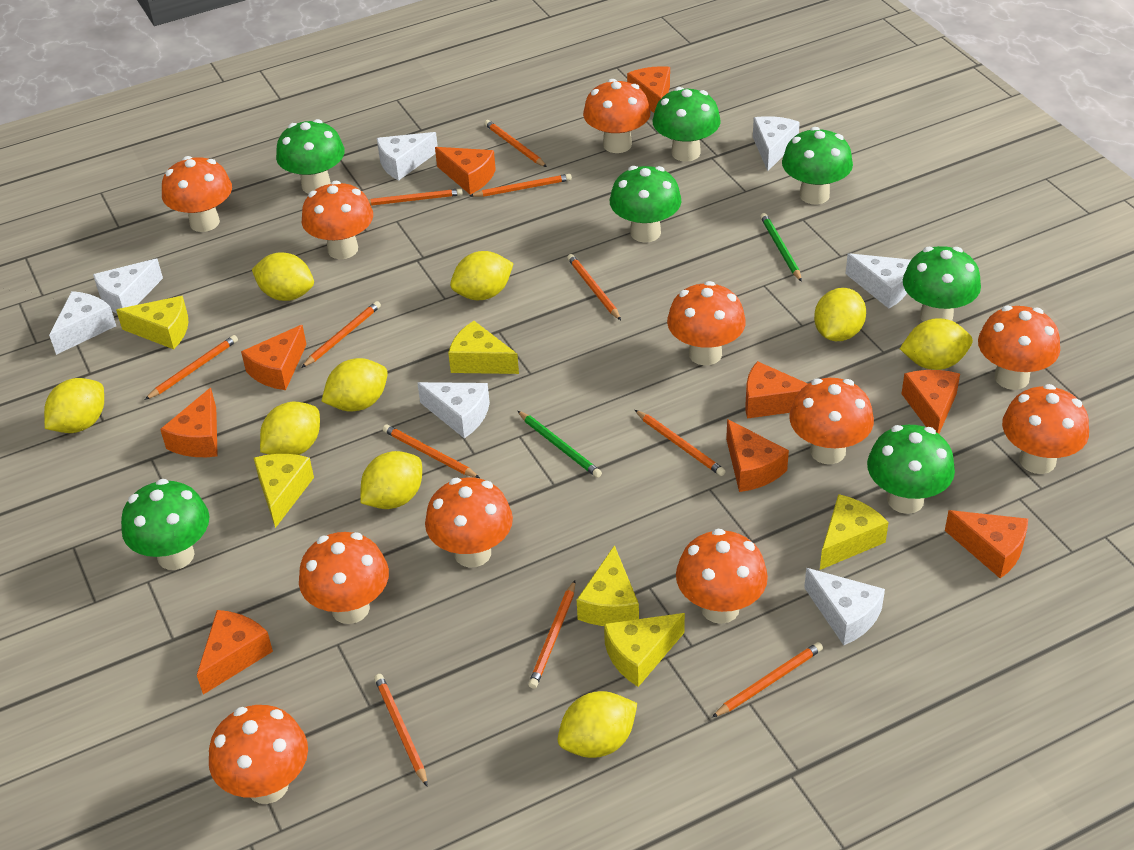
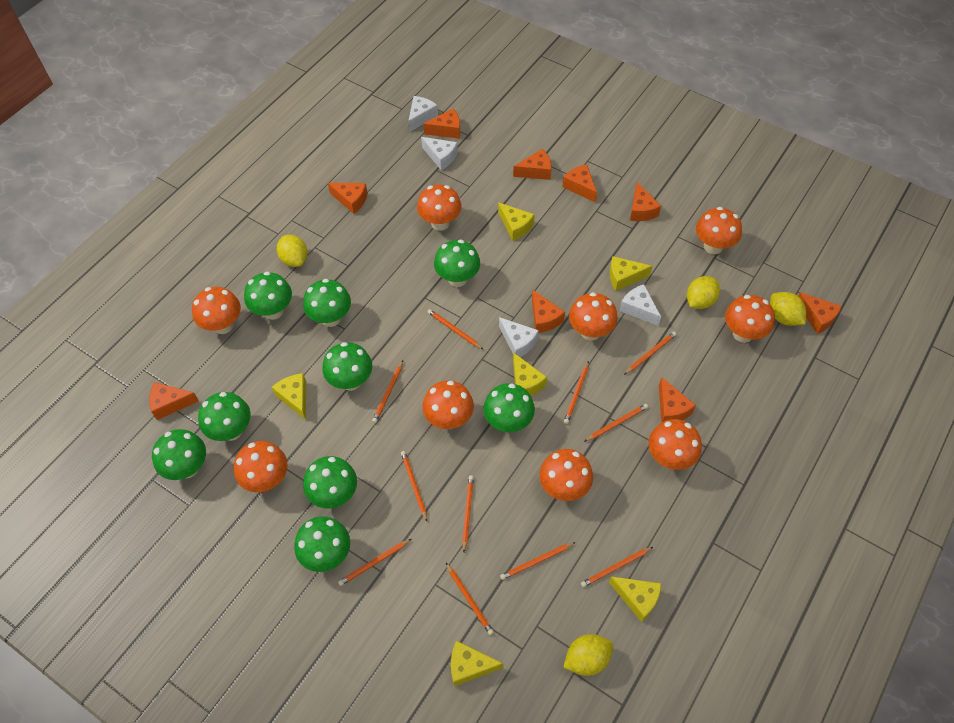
green mushroom: [121,479,209,570] [276,119,345,194] [610,166,682,243] [653,87,721,162] [782,127,853,204] [867,425,955,514] [903,246,981,322] = 7 -> [152,429,206,480] [198,392,251,441] [244,271,292,320] [294,517,350,572] [303,279,351,327] [303,456,357,508] [322,342,372,391] [434,240,480,287] [483,383,535,432] = 9
green pencil: [518,411,602,478] [760,213,802,282] = 2 -> none = 0
orange mushroom: [162,156,232,232] [209,705,308,804] [299,532,389,624] [302,181,373,259] [425,477,513,568] [583,79,651,153] [667,281,746,365] [676,529,768,624] [789,378,874,464] [978,305,1060,390] [1002,384,1089,474] = 11 -> [192,287,241,334] [234,441,288,492] [417,184,462,231] [423,381,474,429] [539,449,593,501] [569,292,618,341] [648,419,702,470] [696,207,742,254] [725,295,775,343] = 9
white cheese: [49,291,116,355] [93,259,163,314] [377,132,438,181] [417,382,490,438] [753,116,800,171] [804,568,885,645] [846,253,911,309] = 7 -> [408,96,438,132] [421,137,458,170] [499,317,539,357] [620,284,661,326] = 4
yellow lemon: [44,378,104,433] [252,252,314,301] [260,401,320,455] [321,358,388,411] [360,451,422,509] [450,251,514,300] [558,691,637,758] [814,288,866,341] [900,318,973,370] = 9 -> [277,235,308,267] [563,634,613,676] [687,276,720,309] [770,292,806,326] = 4

